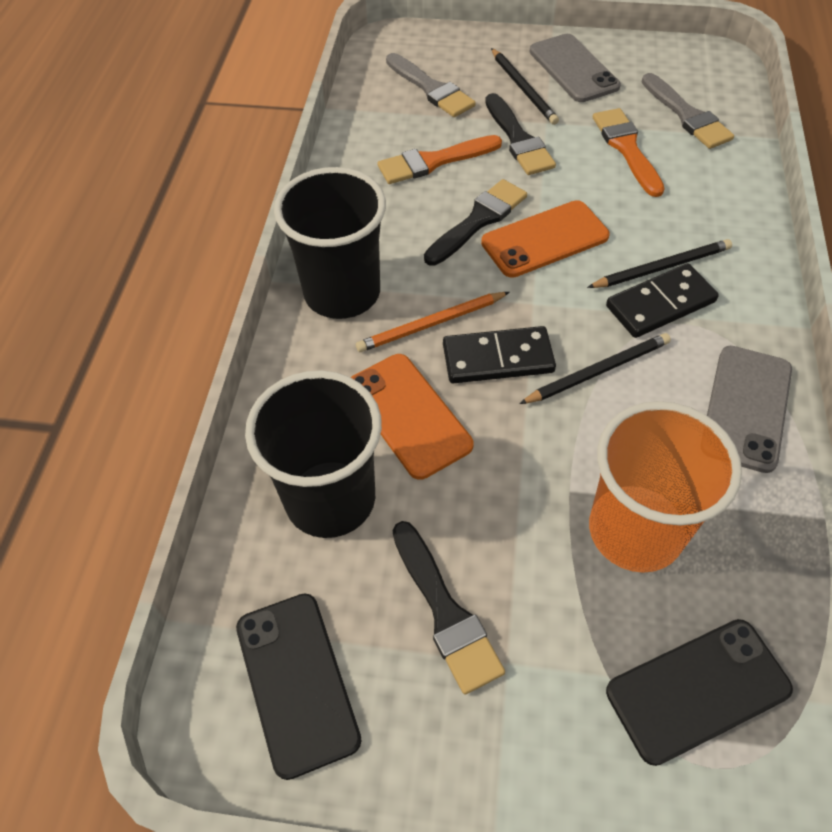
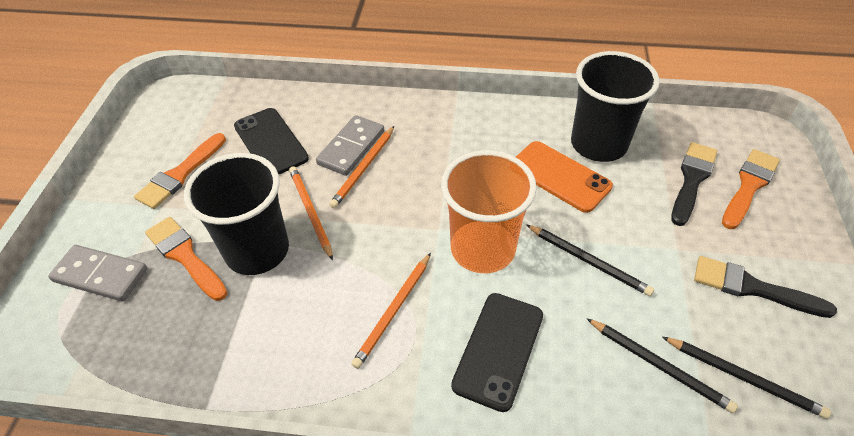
black brush: [393,521,505,695] [424,179,527,266] [485,93,556,175] = 3 -> [671,142,717,226] [694,256,837,318] = 2
black domino: [443,326,556,383] [606,263,719,338] = 2 -> none = 0
grey brush: [386,53,476,117] [642,73,734,149] = 2 -> none = 0
grey domino: none = 0 -> [48,245,147,302] [316,115,384,176] = 2
grey phone: [530,34,621,102] [707,346,792,473] = 2 -> none = 0
orange brush: [378,135,502,184] [593,108,665,197] = 2 -> [134,133,226,209] [145,217,227,301] [722,149,780,229] = 3
orange pencil: [356,292,509,352] = 1 -> [289,166,333,260] [329,126,394,208] [351,253,431,369] = 3
orange phone: [351,354,474,480] [481,200,610,278] = 2 -> [516,141,613,213] = 1

